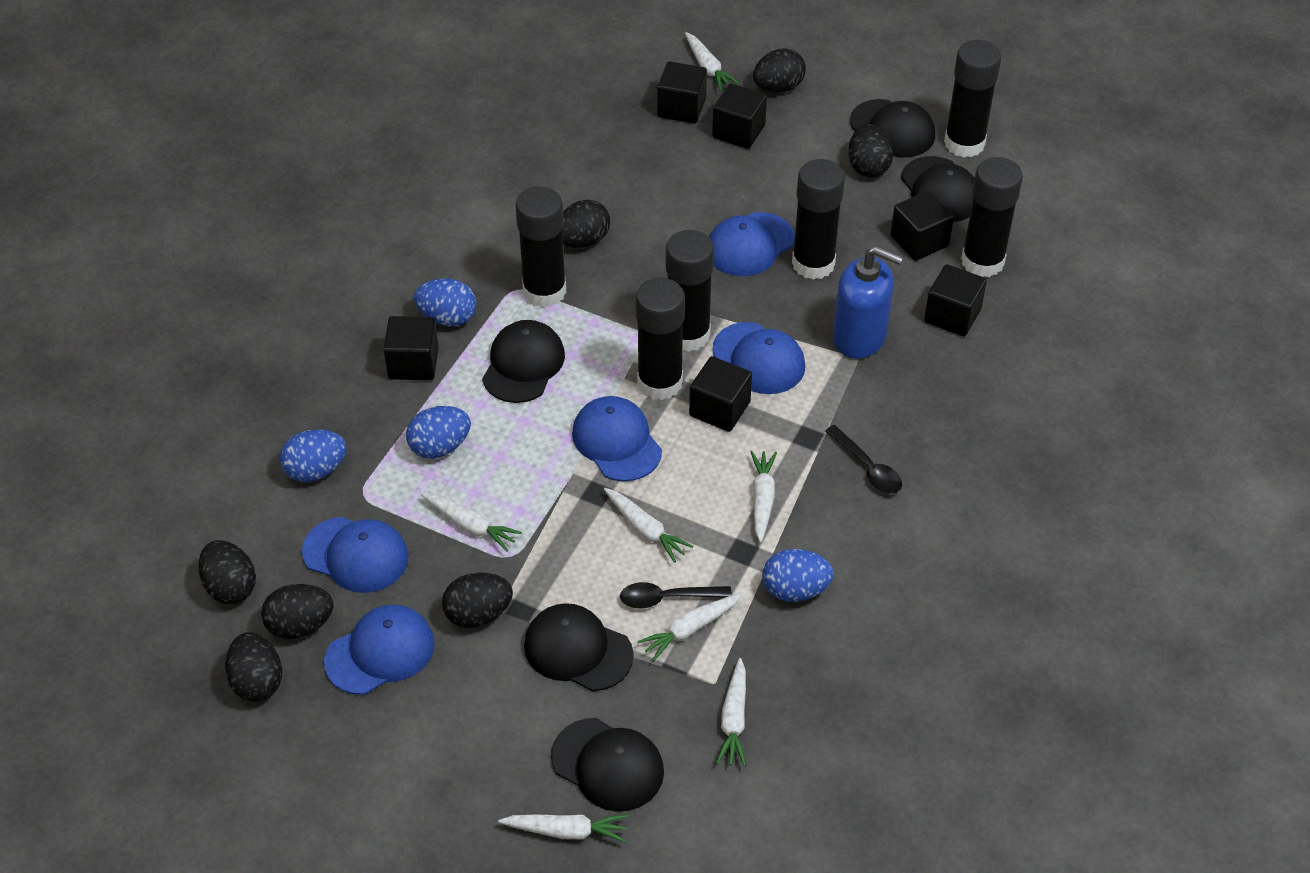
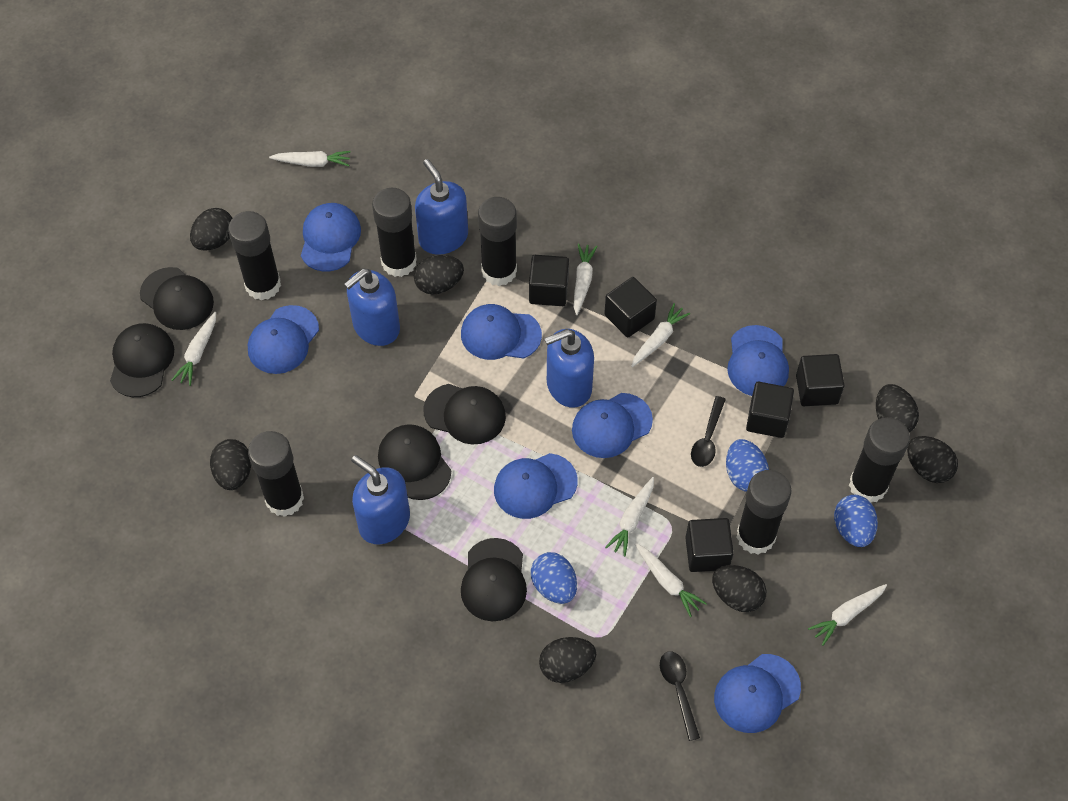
black cube: [383,316,439,380] [657,61,707,124] [689,356,752,432] [712,83,767,149] [891,191,954,261] [924,264,987,336] = 6 -> [529,255,569,306] [604,277,657,337] [685,518,734,572] [746,382,794,438] [796,354,845,406] = 5
blue cap: [302,517,409,593] [324,604,435,695] [572,396,662,482] [709,212,795,276] [712,322,805,394] = 5 -> [248,305,319,374] [301,203,361,271] [461,304,542,360] [494,453,578,519] [572,393,653,458] [714,654,801,733] [727,325,789,396] = 7
blue egg: [280,429,347,482] [406,406,471,459] [414,278,477,326] [762,549,834,602] = 4 -> [531,552,577,604] [726,439,769,491] [834,495,878,547] = 3
blue soap dispenser: [833,246,903,359] = 1 -> [344,269,400,346] [351,455,410,544] [415,159,468,255] [544,329,594,408] = 4

